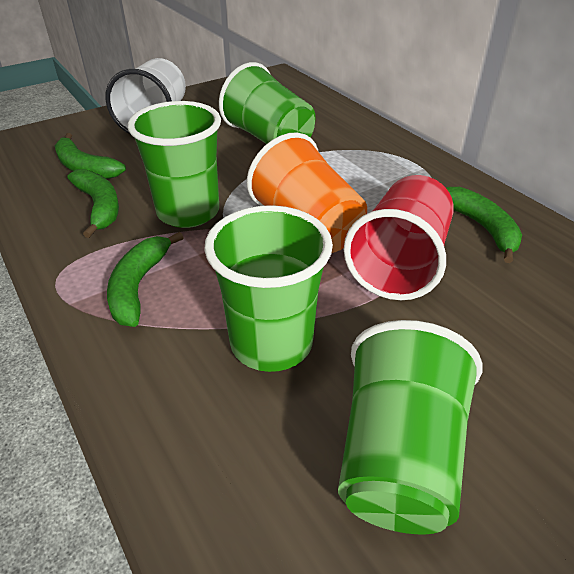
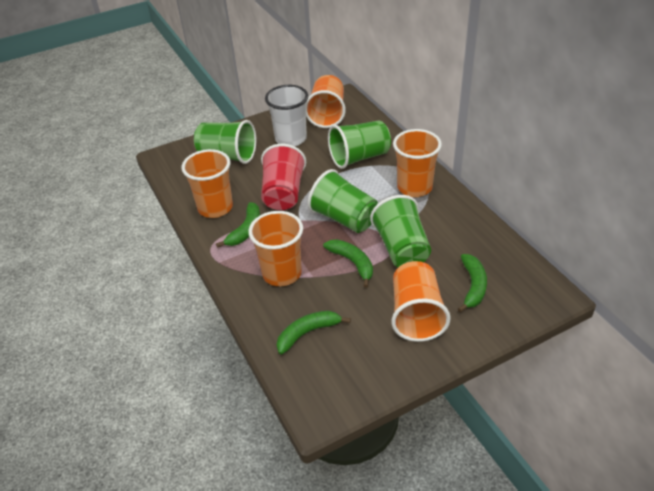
orange cup: [247,132,367,253] = 1 -> [181,149,233,218] [248,211,303,286] [306,75,346,128] [392,261,451,342] [393,129,442,197] = 5

